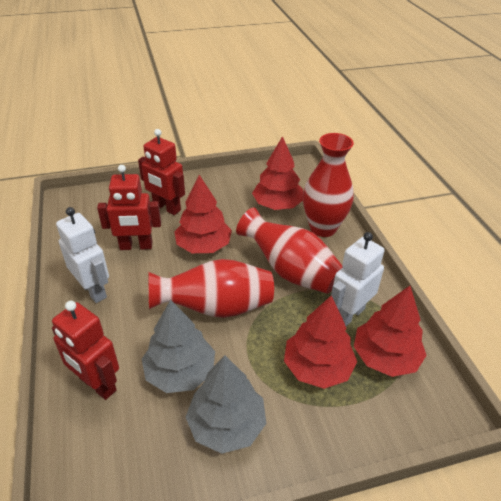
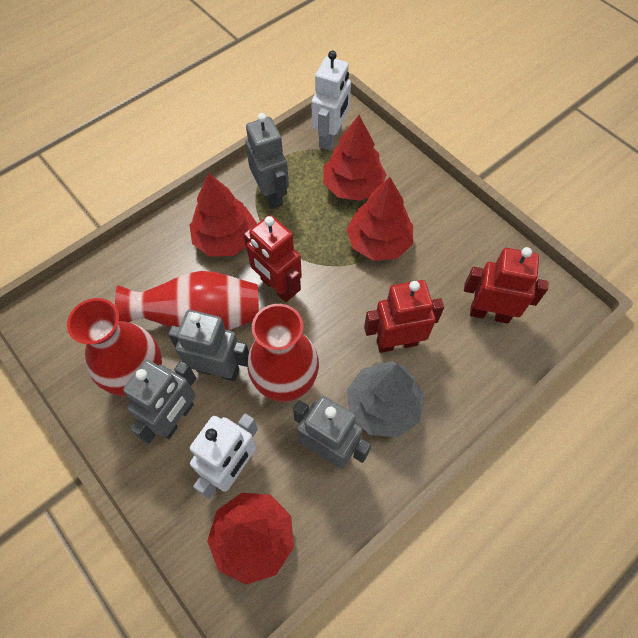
grey robot: none = 0 -> [123,360,196,444] [168,310,249,381] [245,113,289,209] [293,396,371,469] = 4
grey tree: [142,300,215,393] [186,355,266,454] = 2 -> [347,361,425,438] = 1

